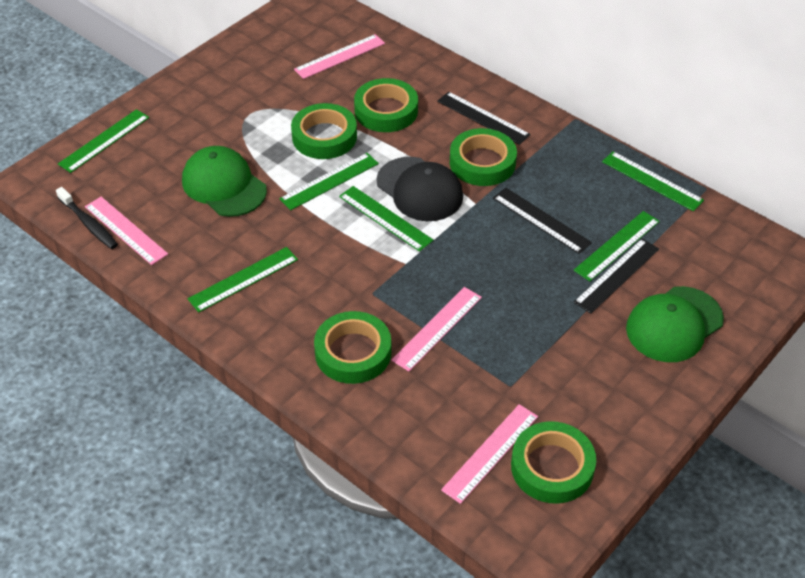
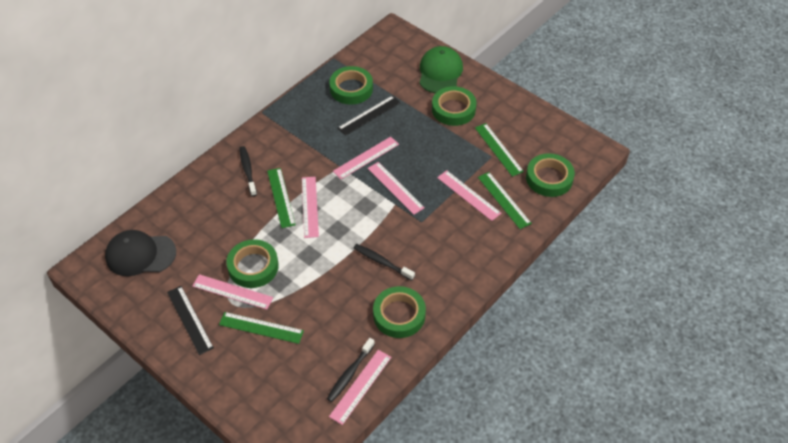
black ruler: [437,92,531,145] [493,188,592,254] [574,238,659,314] = 3 -> [167,286,214,355] [338,95,401,136] = 2
black toothbrush: [56,187,118,249] = 1 -> [239,146,257,197] [327,338,375,402] [354,244,415,281] = 3
green cap: [182,146,267,217] [626,286,724,362] = 2 -> [419,46,463,93] = 1
green ruler: [58,109,149,173] [188,247,298,313] [279,153,379,210] [339,186,433,252] [573,211,660,281] [602,151,704,211] = 6 -> [219,312,304,344] [267,168,296,228] [475,123,524,177] [478,172,532,229] = 4
pink ruler: [85,197,168,265] [294,34,385,79] [391,287,482,372] [441,404,538,504] = 4 -> [192,274,273,310] [302,177,319,238] [329,350,391,425] [333,137,399,179] [368,162,425,215] [437,170,501,221] = 6

